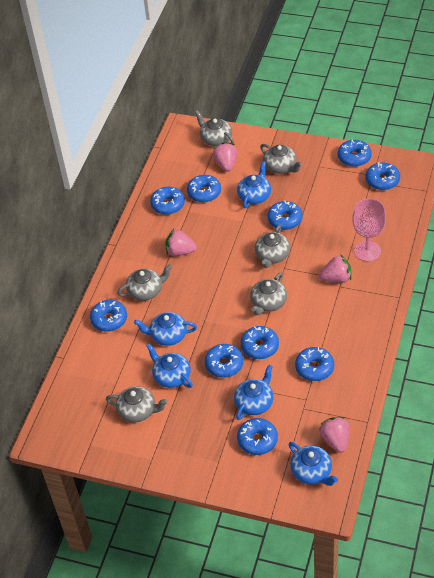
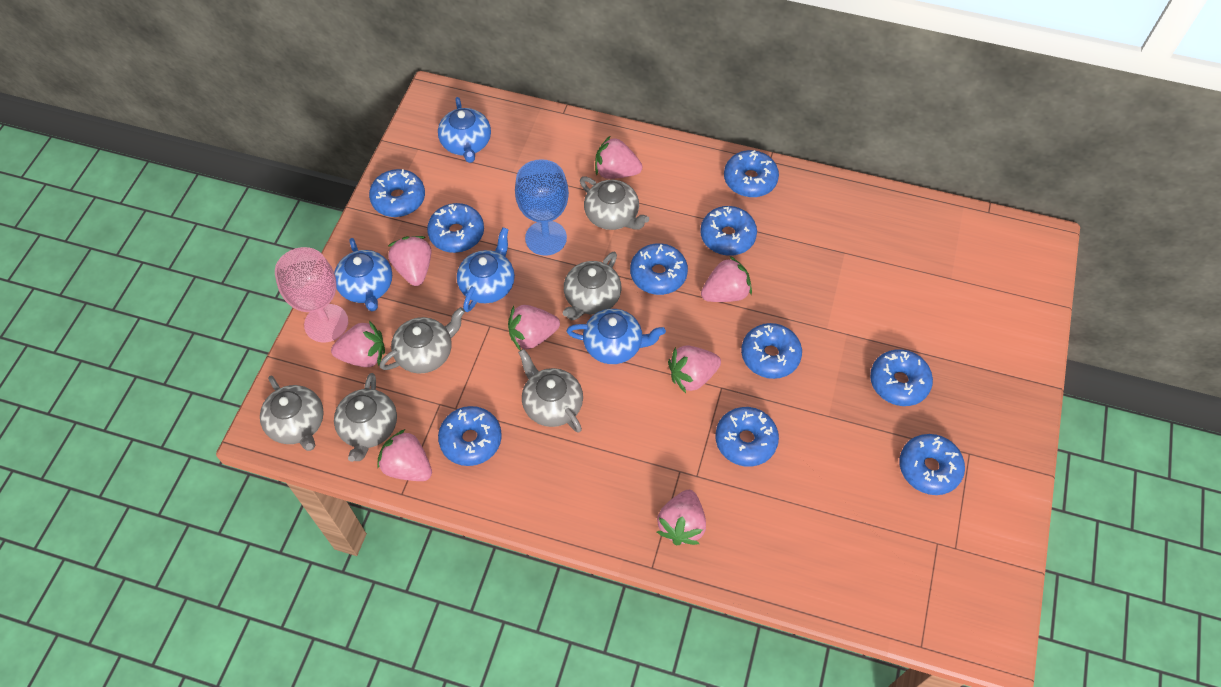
blue goblet: none = 0 -> [515,159,569,256] = 1
blue teapot: [134,312,197,346] [147,343,193,388] [234,365,273,420] [237,161,271,208] [289,442,338,486] = 5 -> [334,238,392,311] [438,97,491,163] [457,227,515,312] [566,309,666,364] = 4
pink strawberry: [166,229,197,256] [212,142,237,172] [319,254,352,283] [319,417,350,453] = 4 -> [331,320,385,367] [377,429,432,481] [388,236,431,286] [508,305,560,350] [595,136,642,179] [657,490,706,545] [668,345,721,393] [701,256,752,302] = 8

